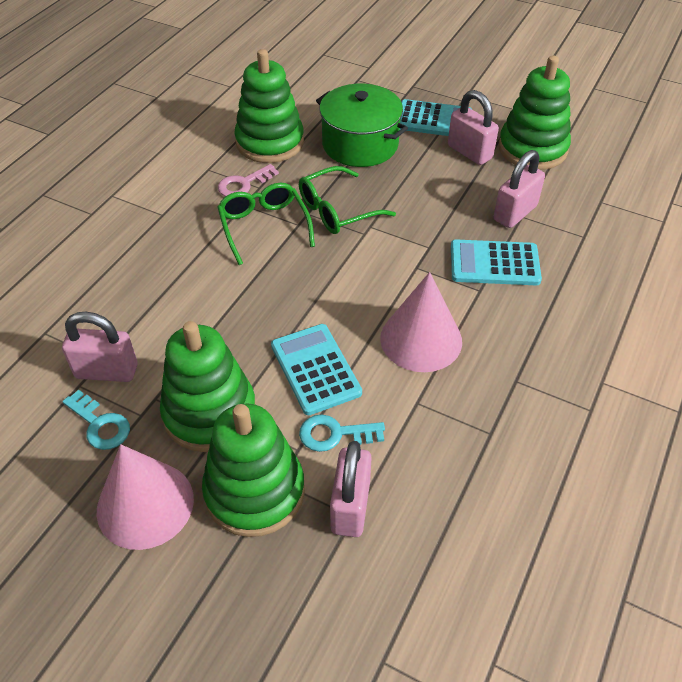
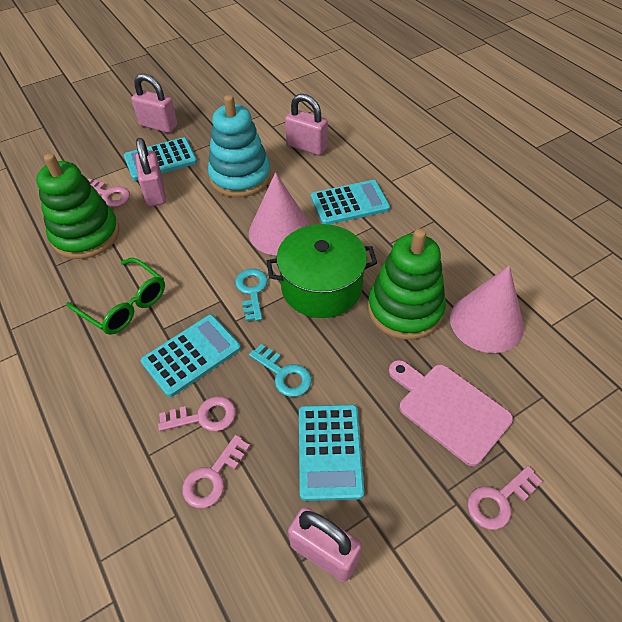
green glasses: [217,183,315,265] [299,166,396,234] = 2 -> [66,258,165,335] = 1
green stacking toy: [160,321,256,452] [202,404,305,537] [234,49,304,163] [499,56,571,170] = 4 -> [36,153,119,259] [368,229,446,340] = 2
pink cutting board: none = 0 -> [389,360,513,466] = 1
pink key: [218,164,279,197] = 1 -> [88,179,130,207] [158,396,236,431] [182,435,250,508] [467,466,543,530] = 4
turquoise calculator: [271,324,362,415] [400,99,472,136] [451,239,542,286] = 3 -> [124,137,197,181] [141,315,241,397] [299,404,364,501] [311,180,390,225] = 4
turquoise stacking toy: none = 0 -> [208,95,271,197] = 1

